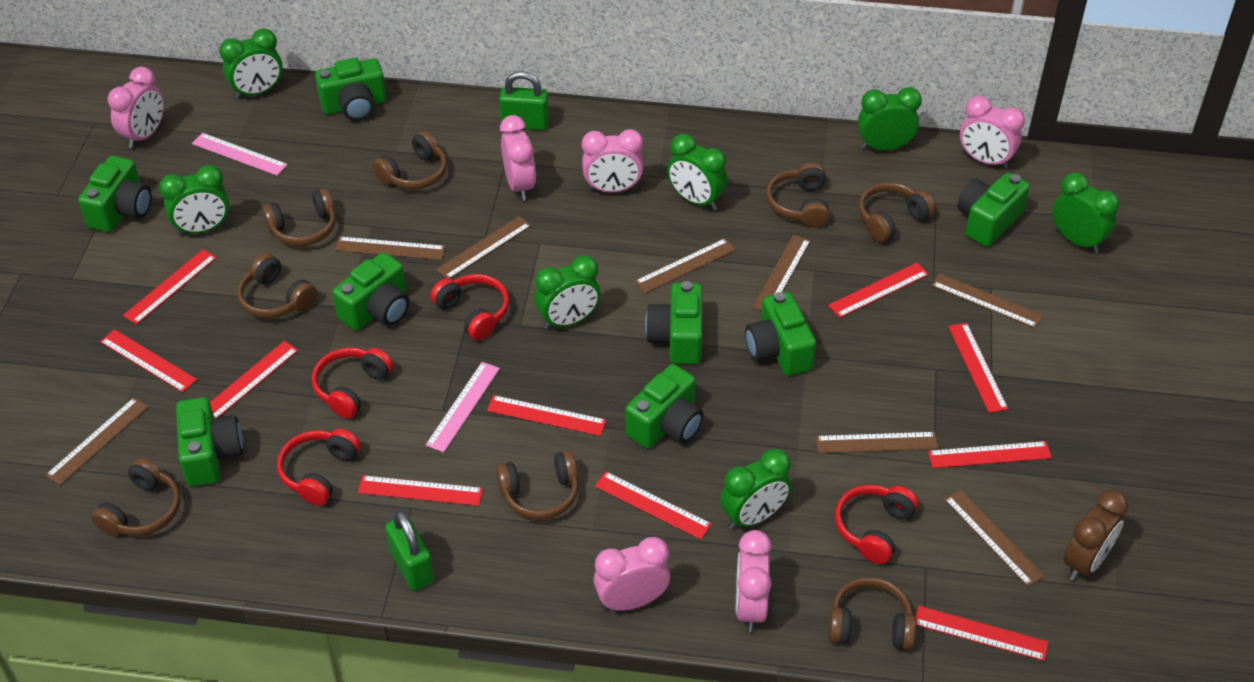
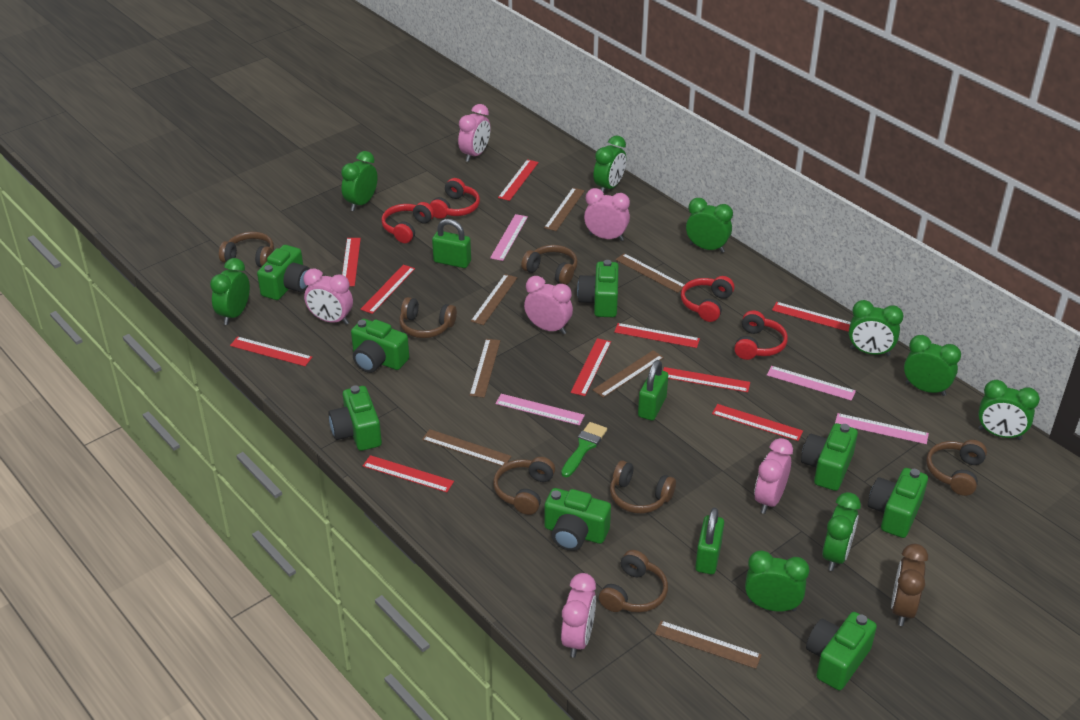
brown headphones: [91,458,181,536] [237,253,317,318] [262,188,336,246] [372,131,447,190] [496,451,578,520] [766,162,830,227] [828,577,916,650] [859,182,935,242] = 8 -> [219,232,274,267] [399,297,457,338] [493,457,555,515] [521,245,578,285] [599,550,668,613] [610,461,676,514] [926,440,987,496] = 7
brown ruler: [45,398,149,485] [335,236,446,260] [436,216,531,279] [635,238,736,293] [752,235,811,311] [816,432,938,453] [931,273,1043,328] [944,489,1045,587] = 8 -> [422,429,512,466] [469,339,500,398] [471,274,517,325] [544,188,585,231] [593,350,664,398] [615,253,684,293] [655,621,762,669] = 7
green brush: none = 0 -> [561,422,607,477] = 1
green clock: [159,165,230,236] [219,29,282,99] [535,255,601,330] [667,134,727,210] [720,449,791,530] [858,87,922,150] [1052,172,1119,253] = 7 -> [210,258,250,325] [341,151,378,211] [593,136,626,193] [686,198,733,253] [745,550,809,612] [822,492,861,571] [849,300,903,356] [904,335,961,396] [978,380,1040,440] = 9
green padlock: [385,510,434,591] [499,71,549,130] = 2 -> [432,219,471,268] [638,360,668,421] [695,508,724,574] = 3
pink ruler: [192,133,288,176] [426,362,500,452] = 2 -> [490,214,528,261] [495,394,585,425] [767,366,856,401] [835,413,929,444] = 4

